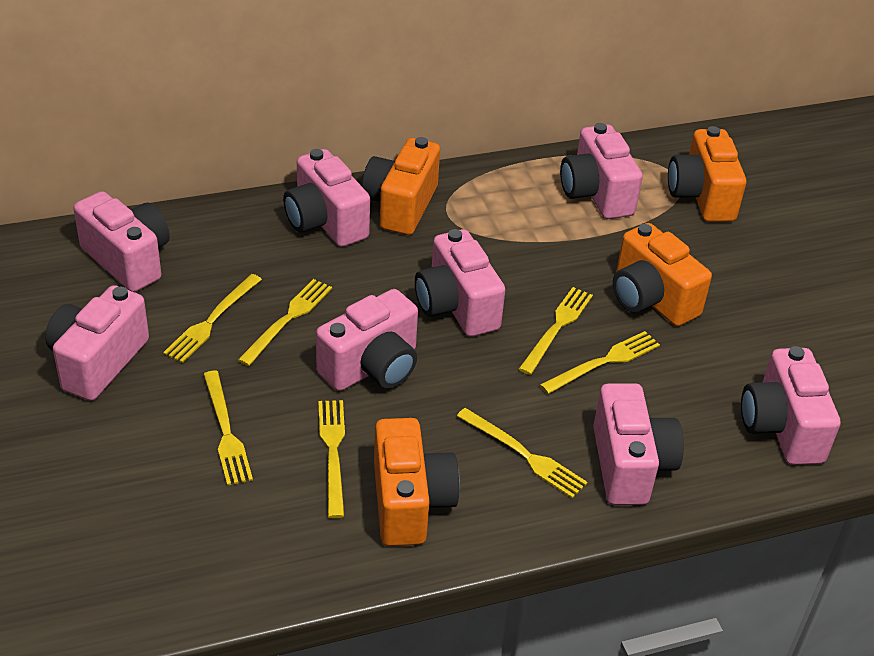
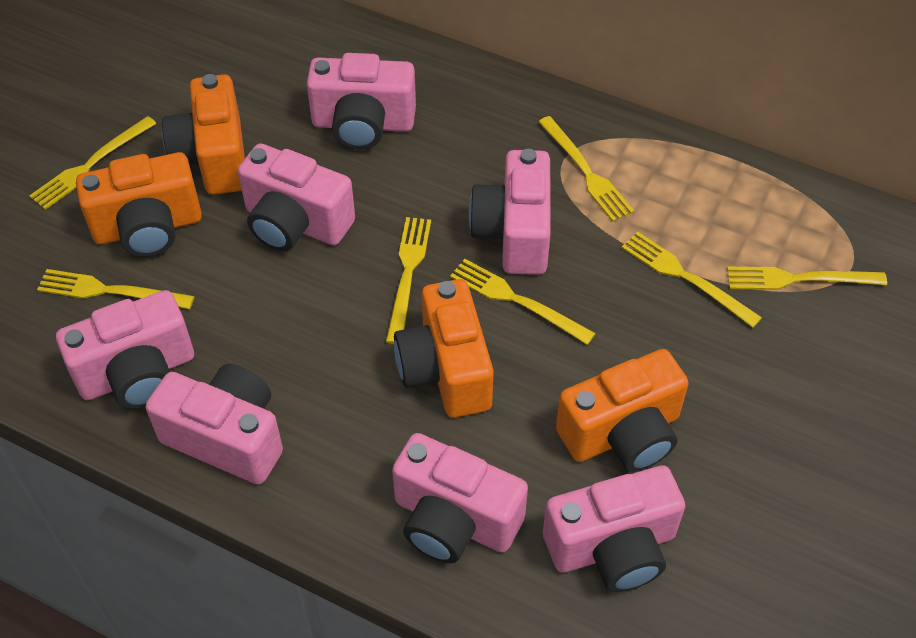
pink camera: [45,285,149,401] [73,191,170,292] [283,149,370,247] [316,289,418,391] [415,229,505,337] [560,123,643,219] [593,383,684,505] [741,346,841,465] = 8 -> [56,290,194,409] [146,364,283,485] [238,143,355,251] [307,53,416,150] [392,433,528,564] [469,149,551,275] [543,465,685,592] = 7

